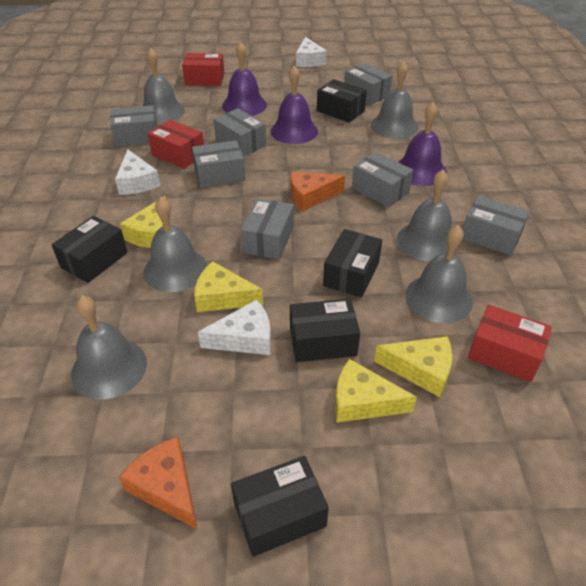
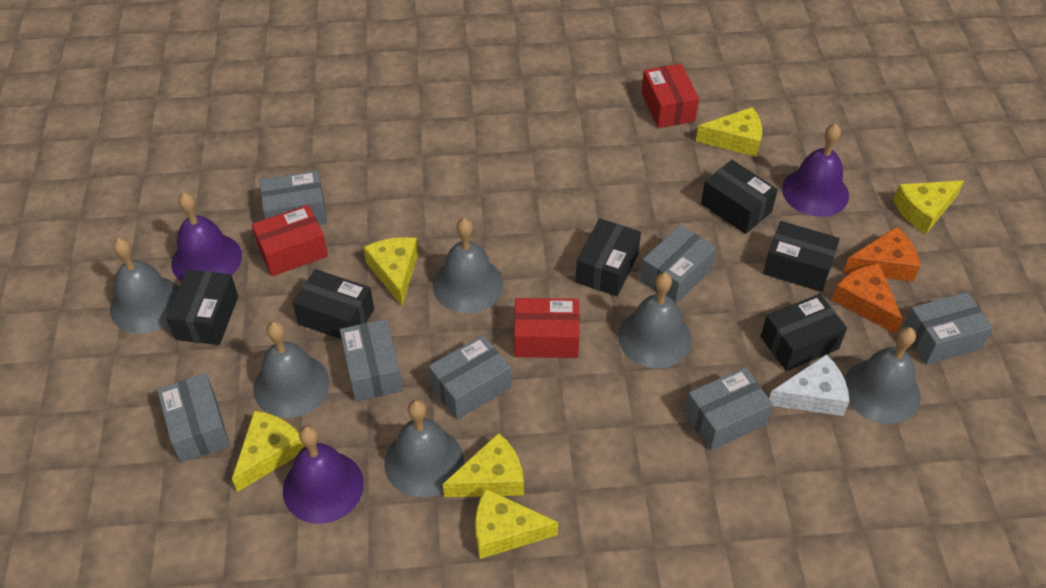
black box: [52,216,128,283] [231,456,329,557] [290,299,360,362] [317,79,367,123] [323,229,382,298] = 5 -> [166,269,238,345] [293,269,374,339] [576,219,641,296] [701,160,778,234] [761,294,847,371] [763,221,840,292] = 6
white cheese: [115,150,160,195] [198,300,271,355] [296,37,327,67] = 3 -> [769,354,849,416] = 1
yellow cheese: [120,196,166,248] [194,261,263,312] [335,359,417,423] [374,336,452,397] = 4 -> [232,410,305,492] [363,237,418,306] [443,433,524,497] [475,488,558,559] [696,107,762,157] [893,180,964,234] = 6

